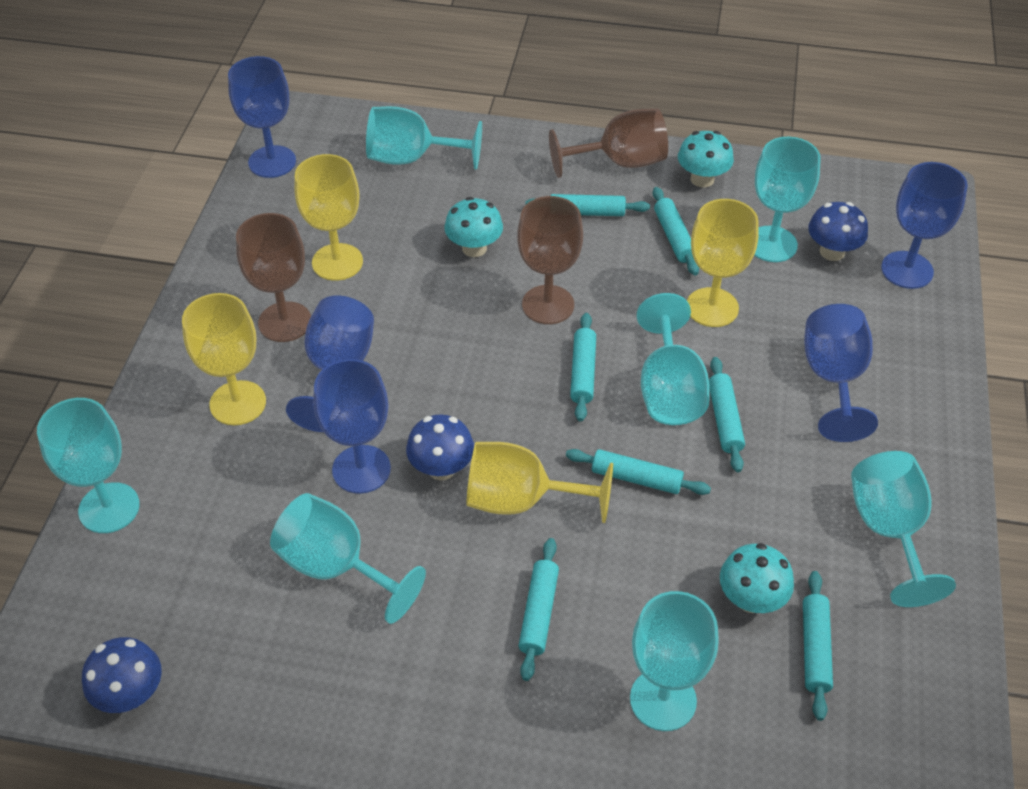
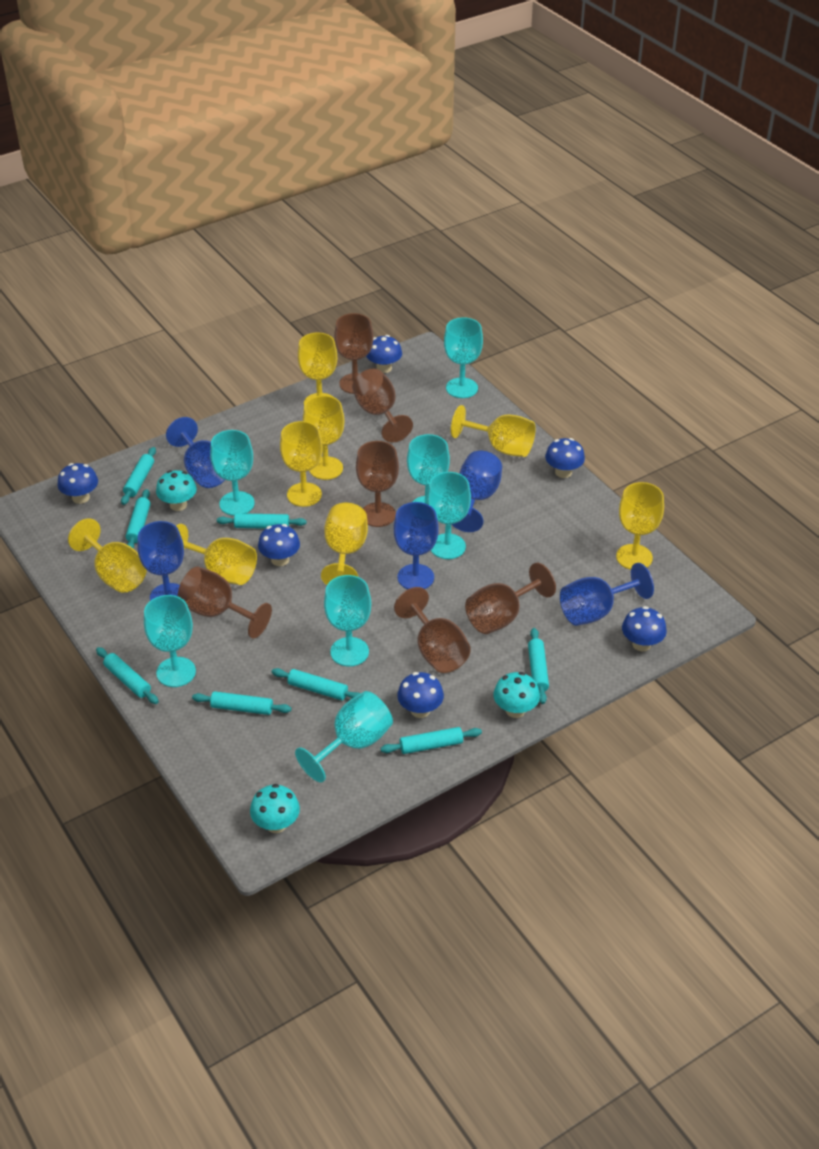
blue mushroom: [82,637,162,713] [406,415,474,480] [808,202,868,261] = 3 -> [58,463,98,504] [258,524,300,566] [366,335,402,373] [397,672,444,718] [545,438,585,478] [622,606,667,651] = 6
brown goblet: [236,213,311,342] [517,196,583,324] [549,108,668,178] = 3 -> [178,567,272,638] [334,313,373,394] [352,369,413,442] [356,441,399,527] [394,587,471,673] [465,563,556,634] = 6
turquoise rolling pin: [518,538,559,681] [526,194,650,216] [566,449,711,495] [570,313,596,422] [653,187,699,275] [709,357,745,472] [803,571,833,721] = 7 -> [96,647,159,704] [121,447,156,505] [126,489,150,549] [192,691,291,715] [217,513,307,529] [272,668,361,700] [381,727,482,754] [528,628,549,704] = 8
yellow goblet: [182,293,266,425] [294,154,363,281] [466,442,613,523] [687,199,759,327] = 4 -> [68,518,147,593] [176,524,257,585] [280,421,323,507] [298,332,337,405] [303,395,344,480] [321,503,368,585] [451,405,536,457] [616,482,664,570] = 8

